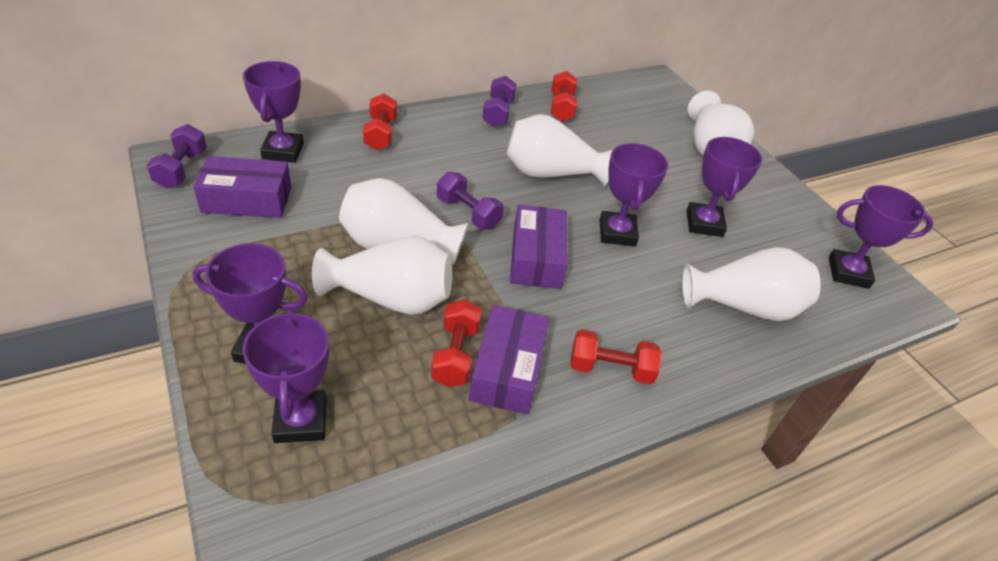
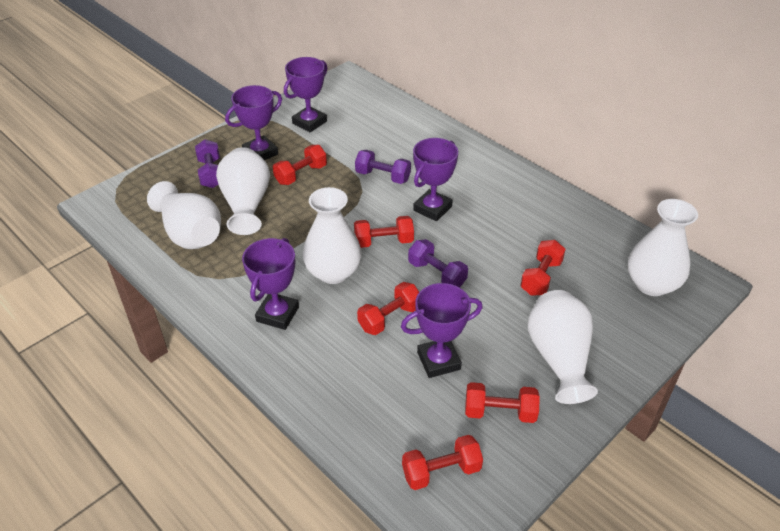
purple box: [193,156,291,218] [469,305,549,415] [510,205,567,289] = 3 -> none = 0
purple trophy: [193,243,307,364] [243,61,304,163] [243,309,329,443] [599,143,668,247] [686,137,762,237] [829,185,933,289] = 6 -> [225,85,282,160] [242,238,299,330] [284,57,327,132] [401,283,483,378] [413,138,458,221] = 5
red dumbbell: [363,93,397,150] [431,300,482,387] [551,71,577,121] [571,330,662,384] = 4 -> [273,145,327,185] [354,216,414,248] [357,282,419,335] [402,435,483,490] [465,382,540,423] [520,240,566,296] = 6

